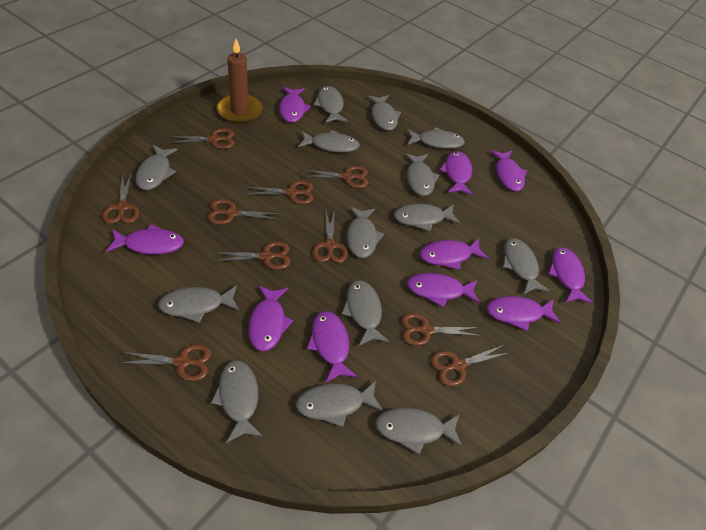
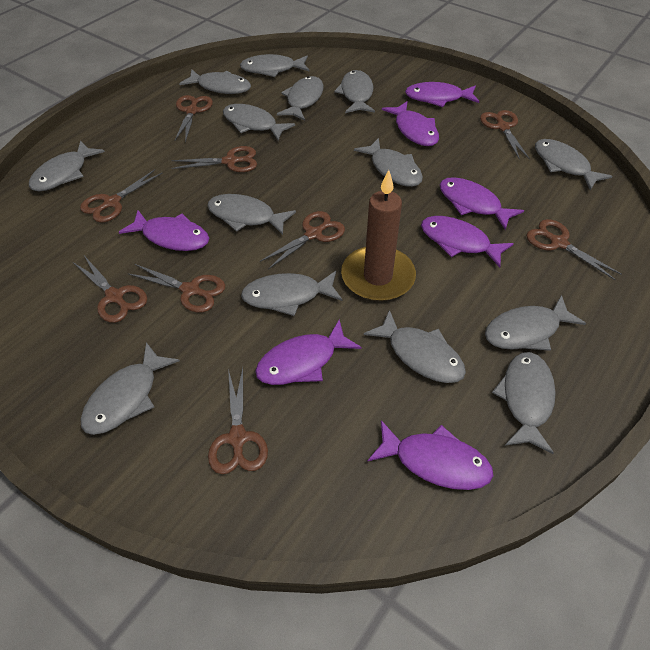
brown scissors: [102,172,139,224] [120,344,211,381] [168,128,234,149] [208,199,281,224] [214,241,290,270] [245,181,313,204] [302,166,368,188] [312,209,348,263] [401,313,481,346] [431,345,509,386] = 10 -> [73,256,147,323] [80,169,162,223] [127,264,225,313] [171,146,257,172] [175,95,213,143] [208,368,268,474] [260,211,345,269] [480,110,530,160] [526,219,622,280] = 9
purple fish: [106,224,184,255] [248,285,293,351] [279,87,311,123] [307,311,358,383] [407,273,480,307] [420,238,489,270] [439,151,473,195] [487,296,561,331] [490,150,527,191] [548,247,593,304] = 10 -> [119,210,209,251] [255,320,362,385] [367,420,493,490] [382,101,439,146] [405,82,479,107] [421,216,514,268] [439,177,524,230] = 7

